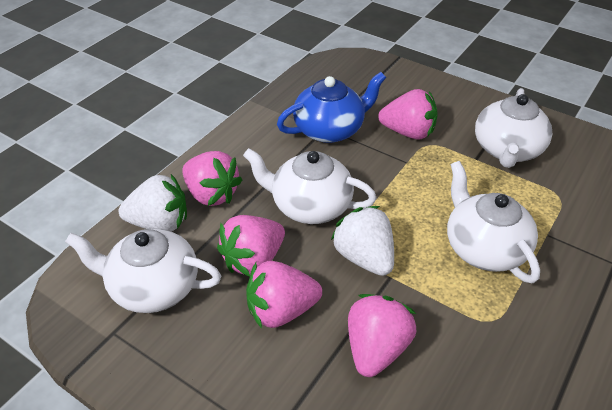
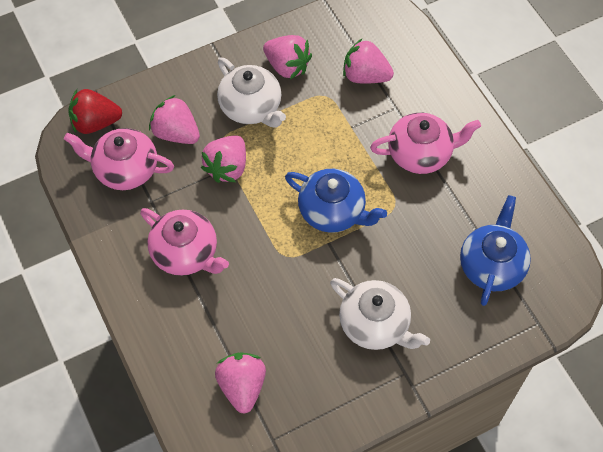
blue teapot: [277,72,386,143] = 1 -> [285,169,387,233] [460,195,531,306] = 2
pink teapot: none = 0 -> [64,128,174,190] [140,208,229,276] [370,113,481,174] = 3
red strawberry: none = 0 -> [68,89,122,134] = 1
white strawberry: [119,174,187,231] [331,206,394,276] = 2 -> none = 0
white teapot: [65,229,221,313] [243,148,376,224] [447,161,540,284] [475,88,552,168] = 4 -> [217,57,286,128] [330,278,430,350] = 2

